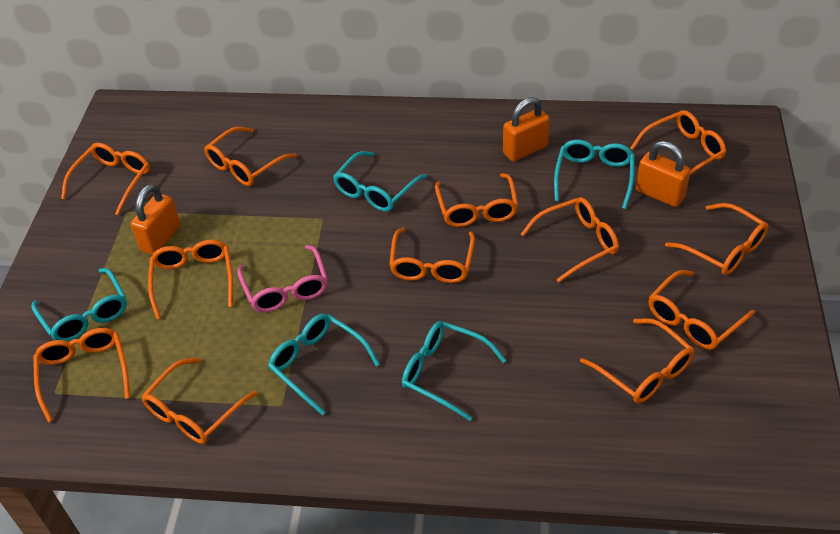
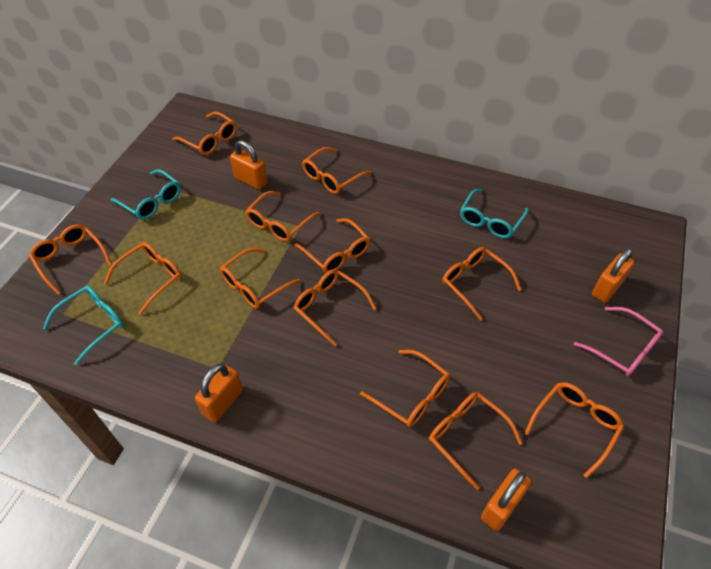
orange padlock: [131,184,180,255] [503,97,550,162] [636,141,691,207] = 3 -> [195,364,243,423] [230,140,268,190] [481,469,531,531] [592,248,635,303] = 4
turquoise glasses: [31,268,127,342] [268,314,380,416] [333,151,427,212] [402,321,507,421] [554,140,635,209] = 5 -> [43,286,124,366] [110,169,181,220] [460,189,529,238] = 3

